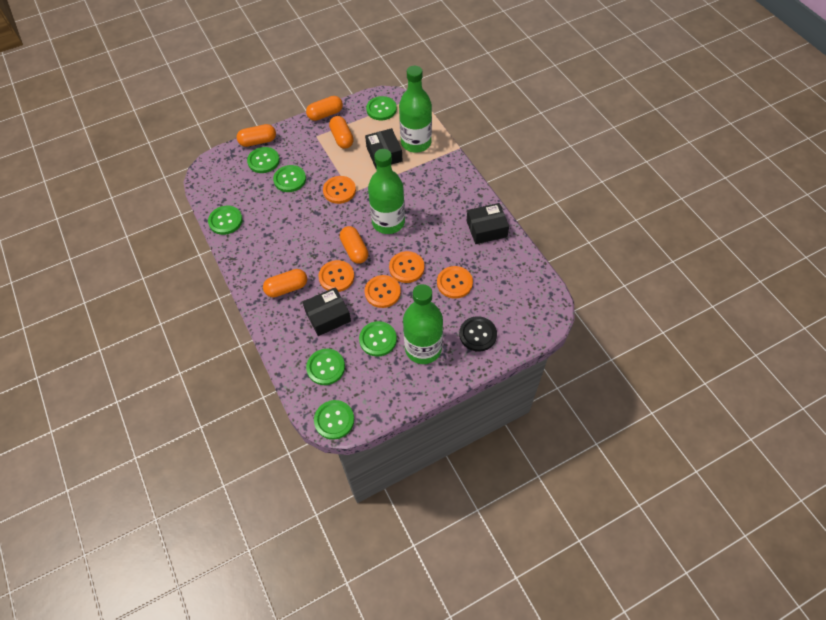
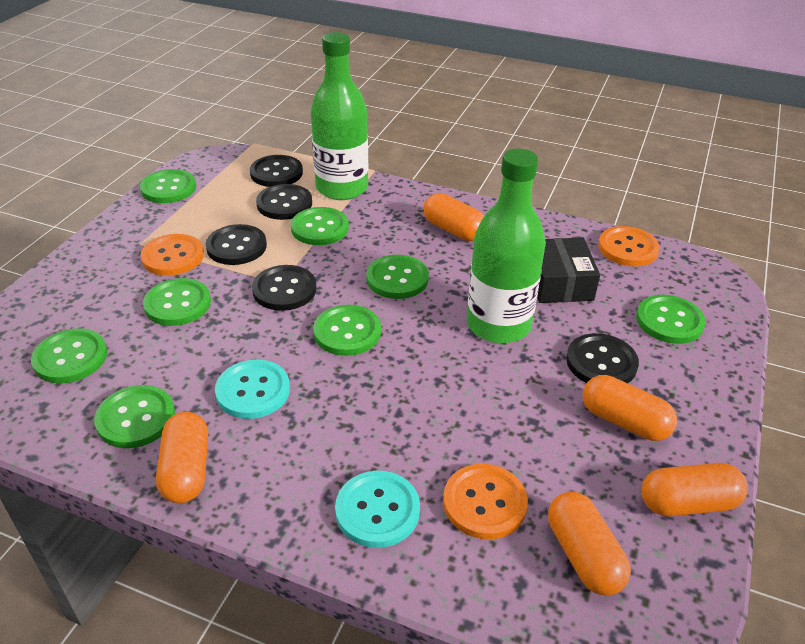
black box: [302,287,351,336] [365,128,403,169] [467,203,509,244] = 3 -> [537,238,600,303] = 1
black button: [459,316,497,352] = 1 -> [206,224,267,265] [250,155,303,187] [252,265,317,311] [256,184,312,220] [566,333,639,383] = 5
green bottle: [368,149,405,234] [399,66,432,153] [403,284,443,364] = 3 -> [311,32,368,200] [467,149,546,343] = 2
green button: [208,206,243,235] [247,147,280,173] [273,165,306,192] [306,349,345,385] [314,400,354,440] [359,321,397,357] [366,96,397,120] = 7 -> [31,328,107,383] [94,385,175,448] [140,169,196,203] [143,278,211,326] [291,207,349,245] [313,305,381,356] [366,255,429,299] [636,295,706,344] = 8
orange button: [318,260,354,292] [323,176,356,204] [365,275,401,308] [389,251,424,283] [437,266,473,299] = 5 -> [141,234,204,276] [443,464,528,539] [598,226,660,266] = 3
turquoise button: none = 0 -> [215,360,290,419] [335,471,420,548] = 2

